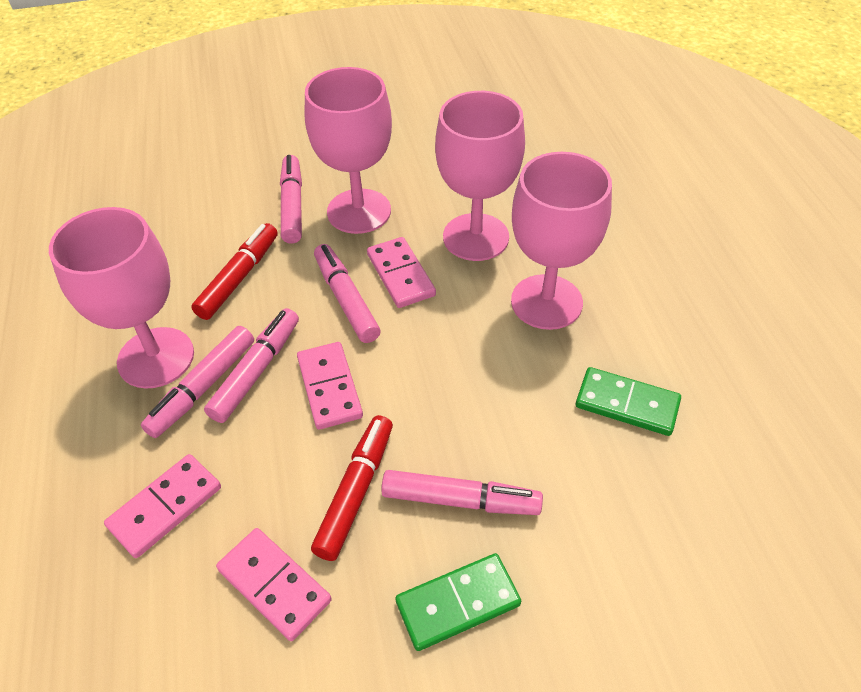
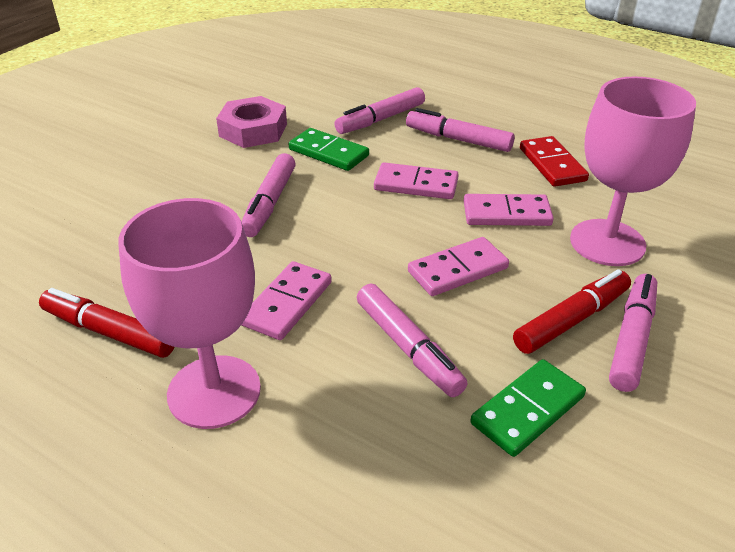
pink goblet: [49,207,194,388] [304,67,392,234] [435,91,525,261] [511,152,612,330] = 4 -> [118,198,261,429] [570,76,696,266] = 2
pink nut: none = 0 -> [216,96,287,148] = 1
red domino: none = 0 -> [520,136,589,187] = 1

